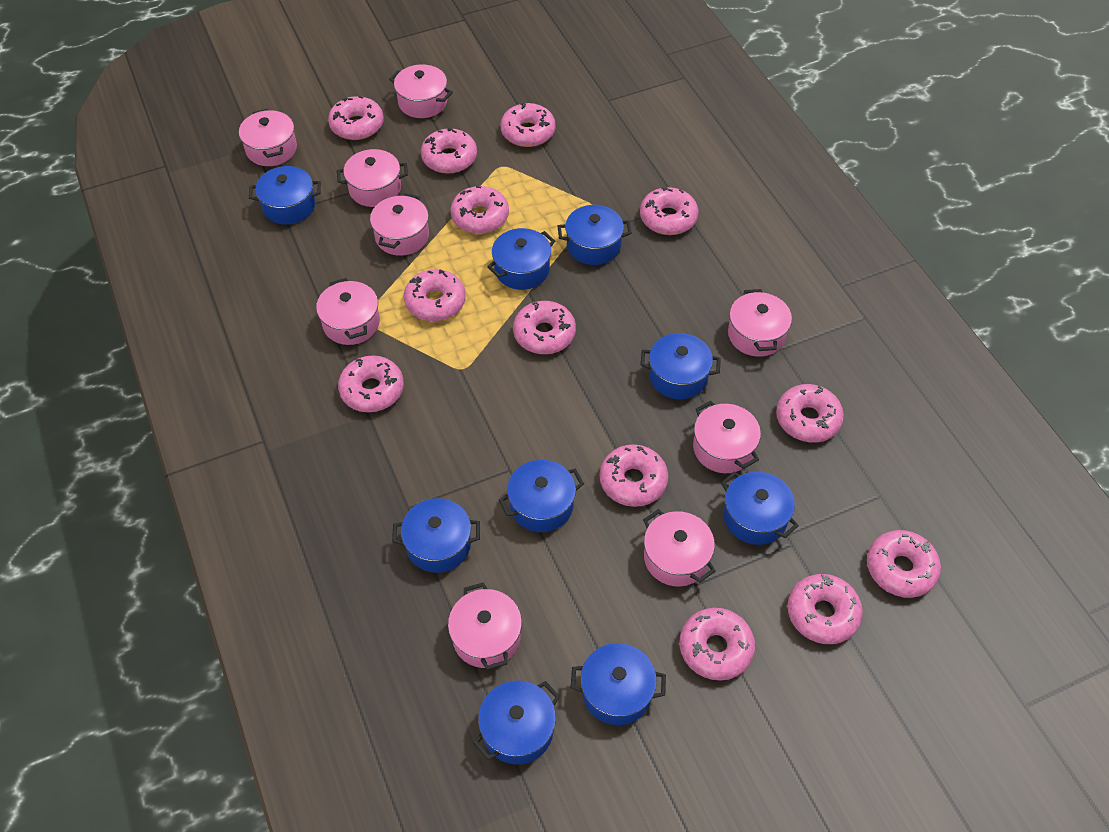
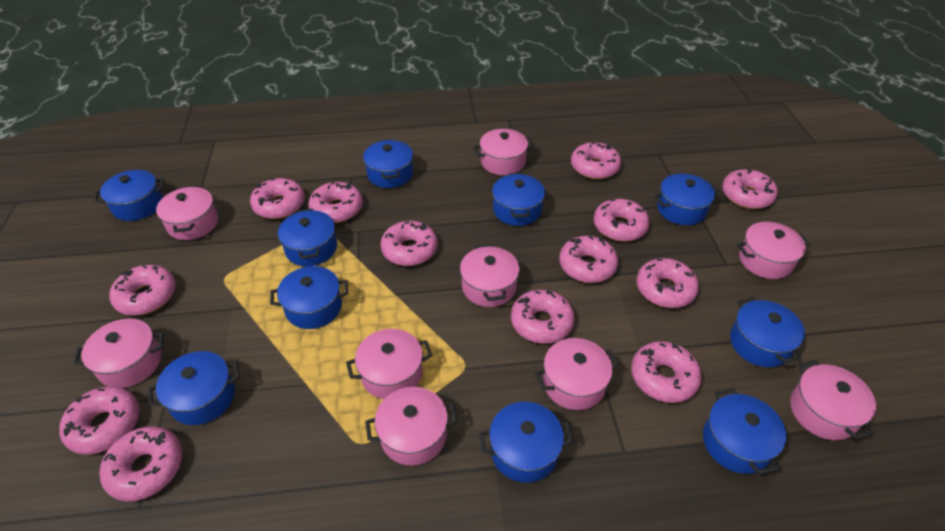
blue pot: [249,166,321,224] [392,498,480,573] [473,680,560,764] [487,228,555,290] [499,460,584,532] [558,205,632,265] [570,643,666,725] [640,333,721,399] [721,471,799,545] = 9 -> [94,170,164,221] [148,351,240,425] [270,266,348,329] [278,208,337,266] [363,139,413,188] [479,402,574,483] [492,173,545,226] [654,173,719,225] [703,388,786,474] [730,297,805,367] = 10

